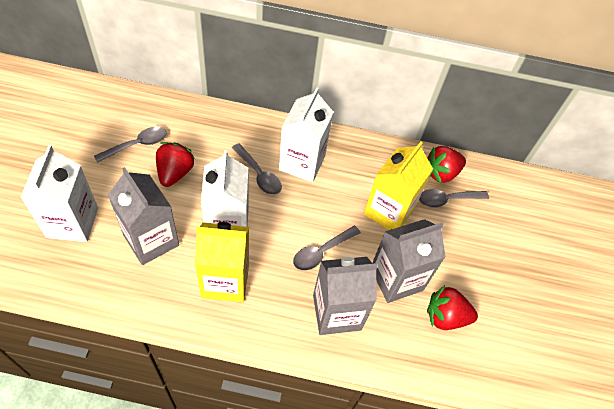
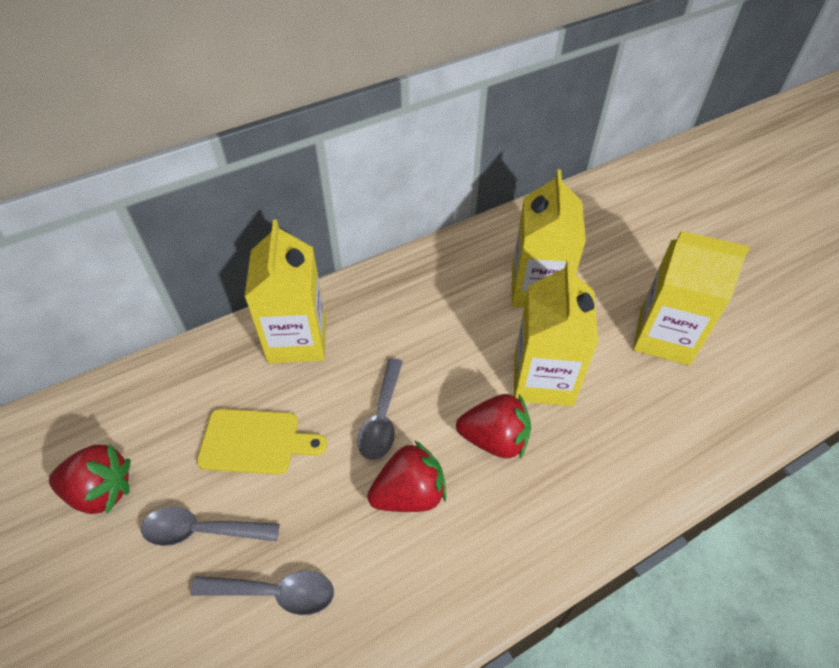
grey carton: [108,167,179,265] [313,257,378,335] [372,219,446,303] = 3 -> none = 0
grey spoon: [94,127,167,163] [232,143,282,195] [293,226,361,271] [419,189,489,207] = 4 -> [141,507,280,546] [190,571,334,615] [357,358,403,460] = 3
white carton: [20,145,98,242] [201,150,249,227] [279,87,334,182] = 3 -> none = 0
yellow carton: [195,222,249,302] [364,141,433,230] = 2 -> [244,220,326,364] [512,169,586,308] [514,259,598,406] [633,231,750,366] = 4
yellow cutting board: none = 0 -> [197,409,327,475] = 1

